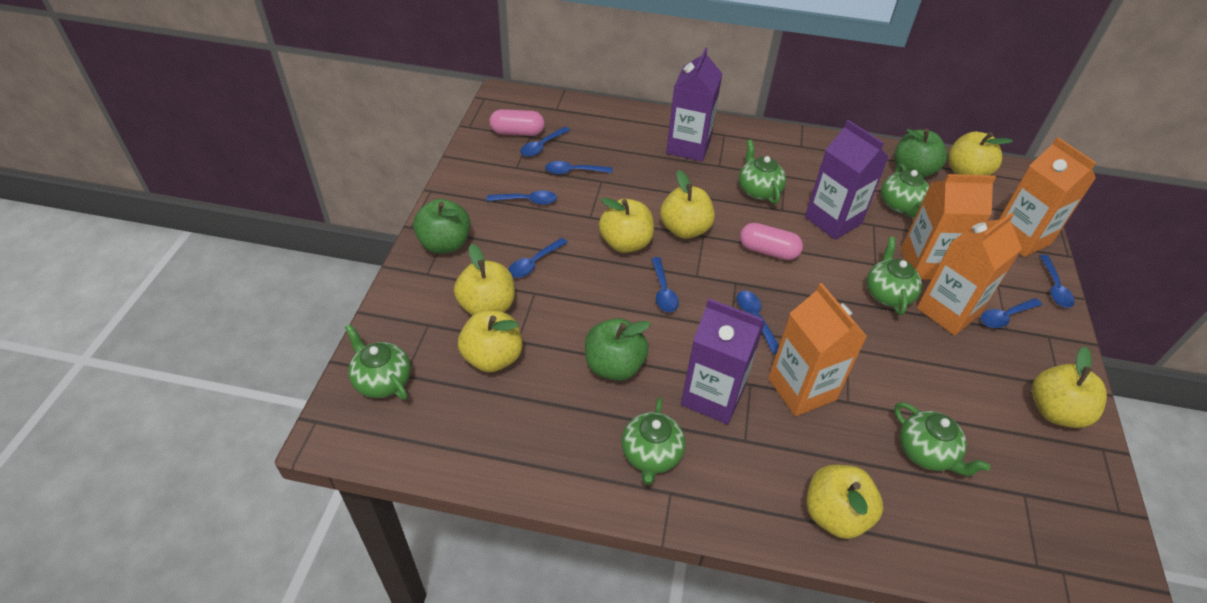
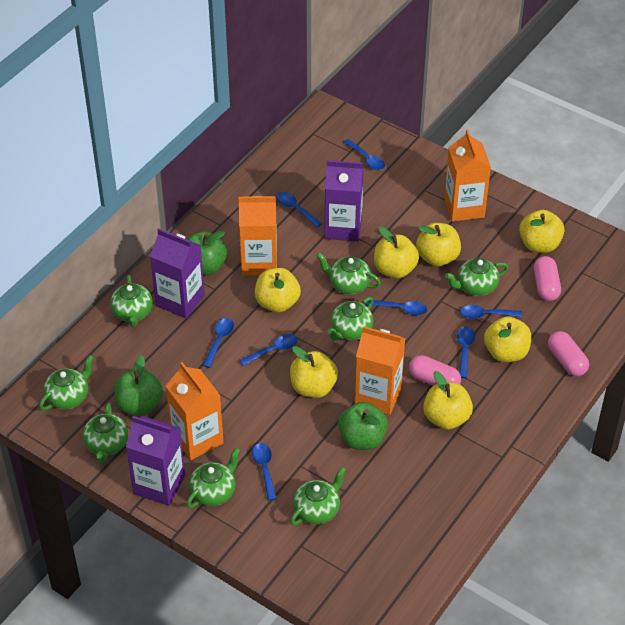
green teapot: [345,324,411,400] [622,397,685,485] [739,140,786,204] [867,237,922,315] [881,164,929,217] [894,402,990,476] = 6 -> [39,355,94,411] [83,403,128,463] [110,275,153,327] [186,448,240,508] [290,467,346,525] [316,253,381,294] [327,297,374,341] [445,258,509,296] = 8
pink capsule: [489,109,545,136] [740,223,803,260] = 2 -> [409,355,461,386] [534,256,561,301] [548,331,589,376] = 3

